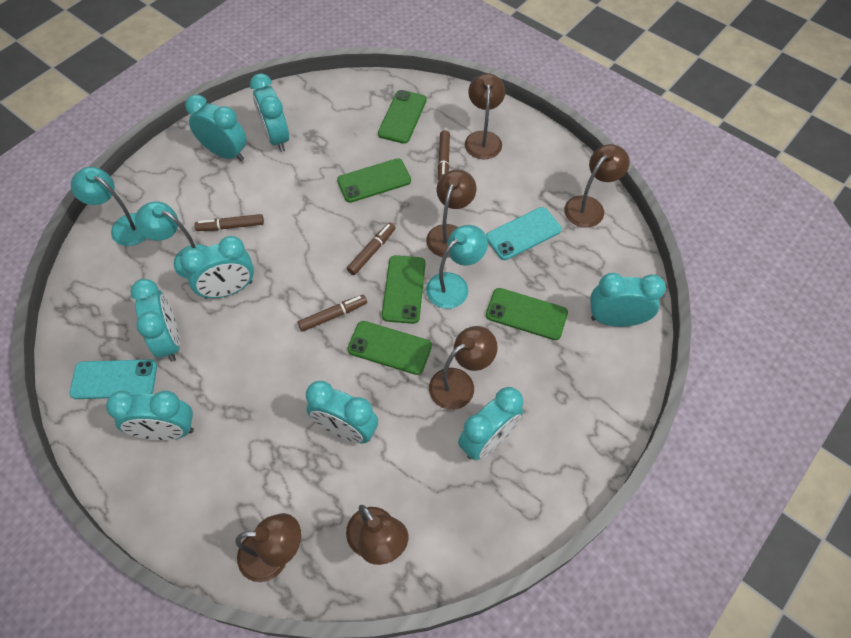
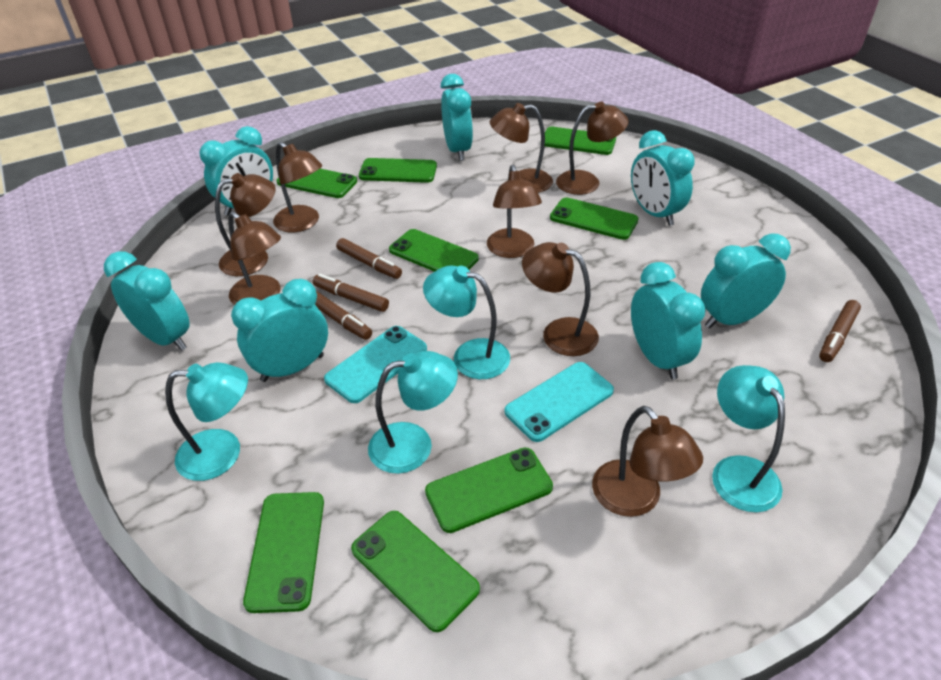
brown lamp: [235,513,301,582] [346,505,408,565] [426,170,476,258] [429,326,498,410] [465,73,505,159] [564,144,630,228] = 6 -> [215,173,275,276] [228,212,281,305] [273,142,322,232] [487,165,542,258] [490,103,553,193] [522,242,599,356] [556,102,628,195] [592,406,703,517] = 8
green phone: [337,158,411,203] [347,321,432,375] [378,90,427,144] [382,255,425,324] [486,288,568,340] = 5 -> [243,492,324,613] [277,169,357,198] [351,511,480,632] [359,158,437,183] [389,229,479,272] [425,448,553,533] [545,127,616,155] [550,197,638,240] = 8
turquoise clock: [106,391,194,440] [130,279,180,362] [180,236,254,299] [185,95,247,161] [250,73,289,152] [306,381,378,443] [458,387,523,461] [590,273,666,327] = 8 -> [104,251,190,351] [199,126,273,216] [231,279,328,382] [441,74,473,161] [631,130,695,226] [631,262,706,379] [701,234,791,328] = 7
turquoise lamp: [71,167,147,246] [135,201,207,278] [426,225,488,309] = 3 -> [165,362,248,481] [368,351,458,474] [423,266,510,379] [712,365,785,512] = 4

